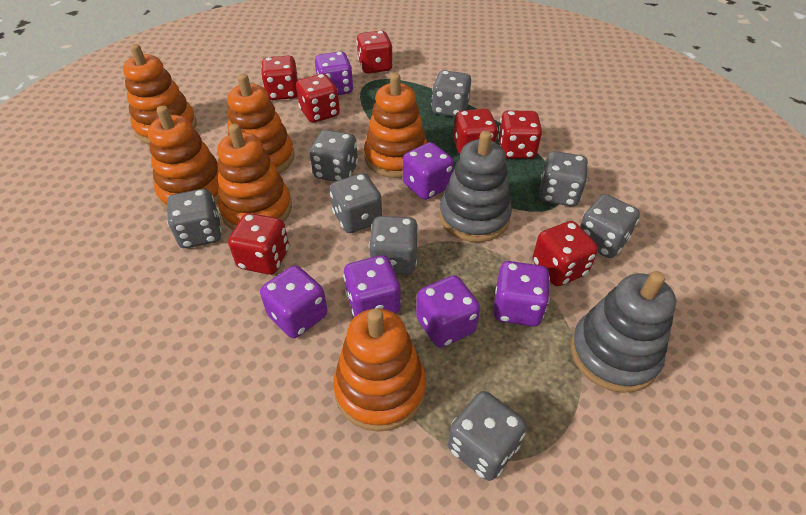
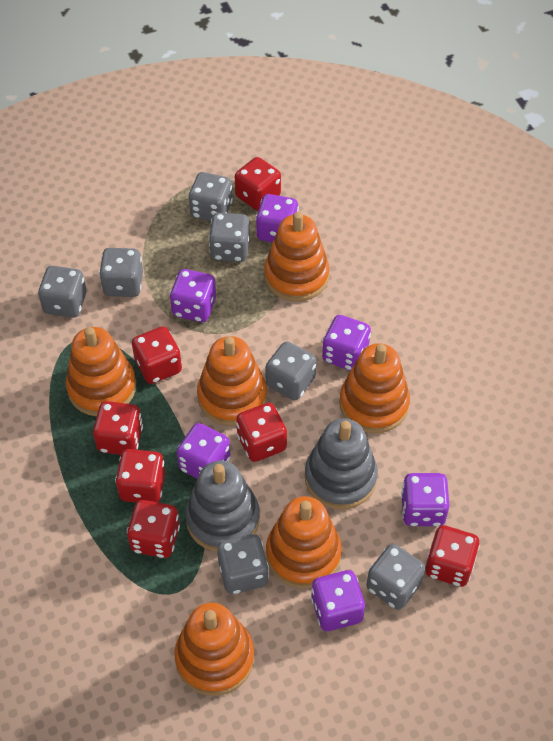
grey dice: [167,189,222,248] [310,130,358,182] [330,173,382,233] [369,216,418,275] [431,70,471,117] [448,391,527,481] [539,151,588,206] [580,194,640,258] = 8 -> [38,266,86,318] [99,248,143,297] [188,172,233,221] [209,213,250,262] [217,534,269,594] [265,342,316,400] [366,544,425,610] = 7

